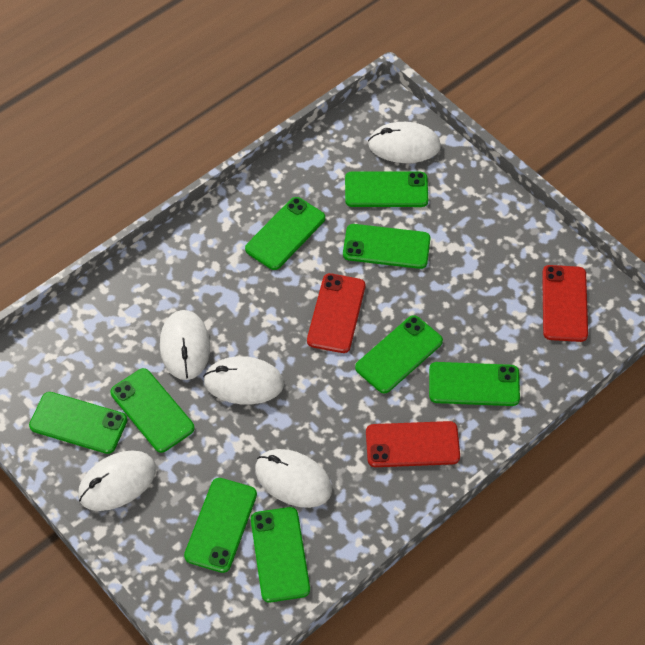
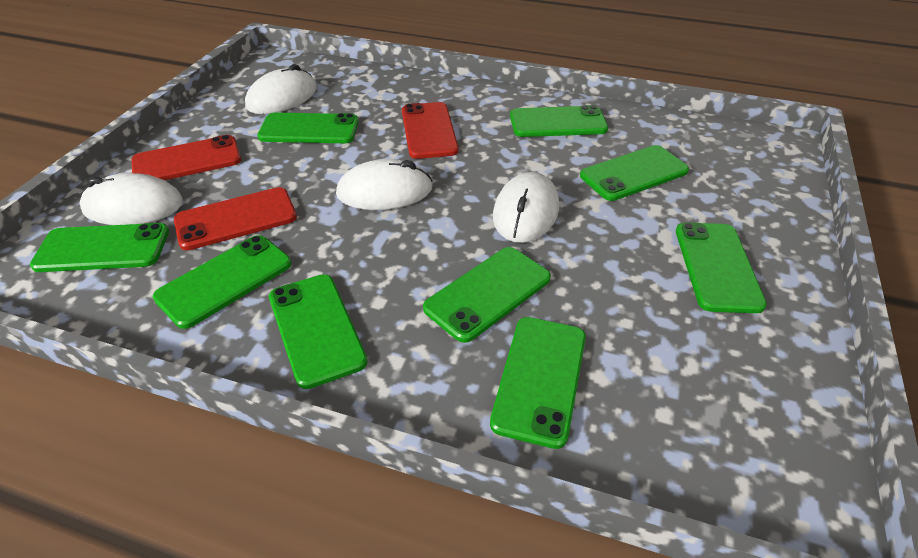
white mouse: [78,451,156,511] [160,310,210,380] [203,356,284,404] [255,449,332,508] [368,122,441,163] = 5 -> [79,173,183,225] [245,64,317,114] [336,159,433,210] [493,172,559,243] = 4

